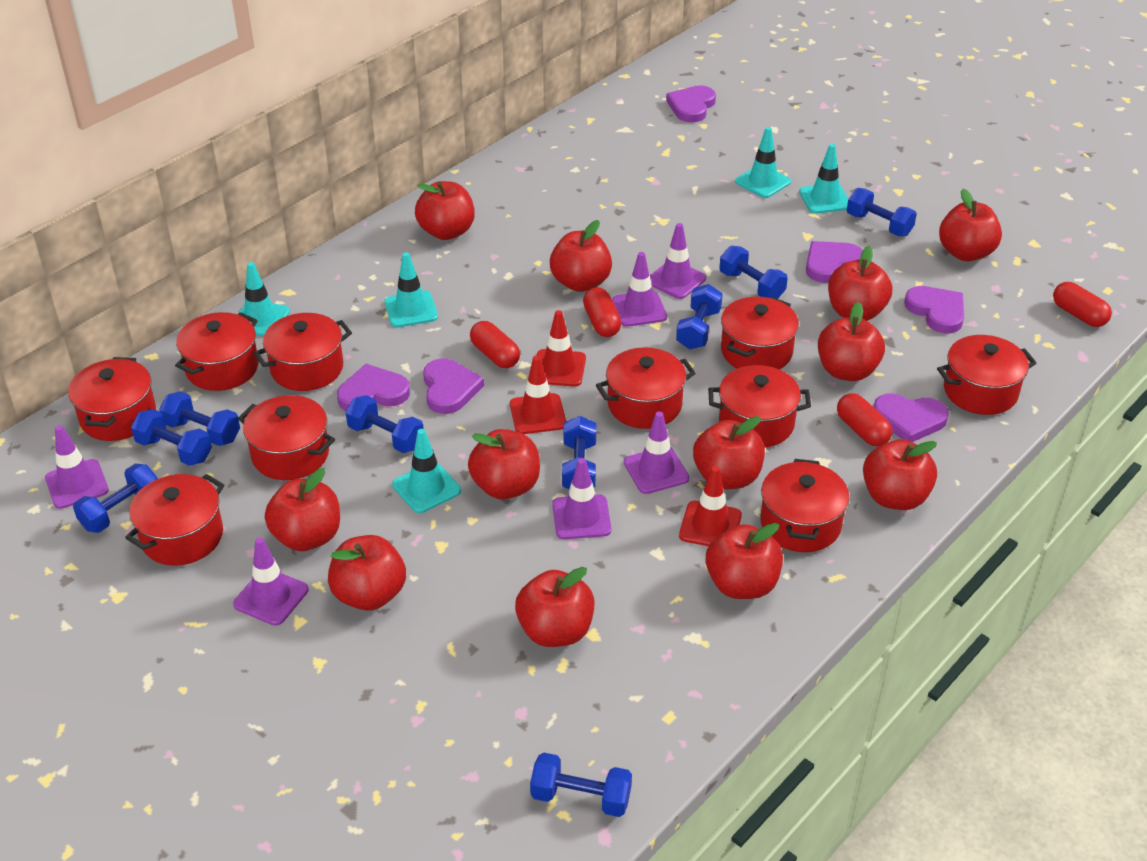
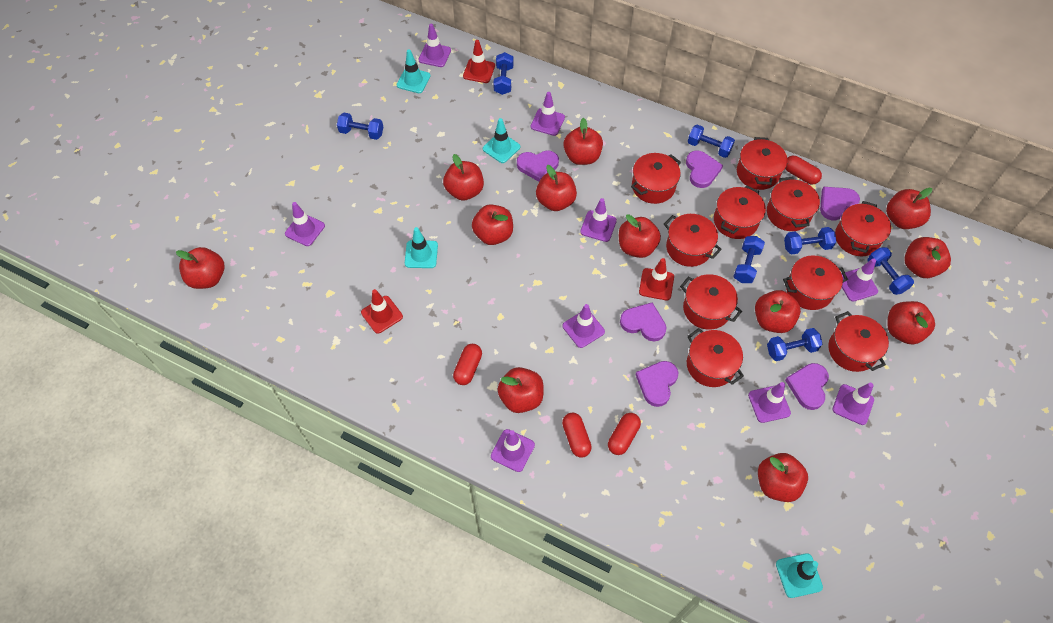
blue dumbbell: [73,464,158,533] [131,409,212,466] [159,391,240,446] [346,395,424,453] [530,753,632,817] [562,416,596,489] [676,284,723,349] [719,246,788,299] [847,188,917,237] = 9 -> [337,113,383,140] [493,52,514,95] [688,125,735,158] [733,236,765,283] [767,328,822,361] [784,227,836,255] [867,247,914,295] = 7
purple traffic cone: [45,425,109,509] [233,537,309,626] [552,458,611,539] [612,252,667,327] [624,411,689,494] [650,223,706,299] = 6 -> [285,202,325,246] [418,24,451,67] [491,429,535,472] [531,92,565,136] [563,304,605,348] [580,198,617,242] [748,382,791,423] [832,383,874,425] [841,258,878,301] = 9
turquoise traffic cone: [239,262,290,337] [384,252,438,328] [392,429,461,513] [735,127,791,198] [799,144,848,214] = 5 -> [397,49,431,93] [405,227,438,268] [483,118,520,163] [776,553,823,598] = 4

